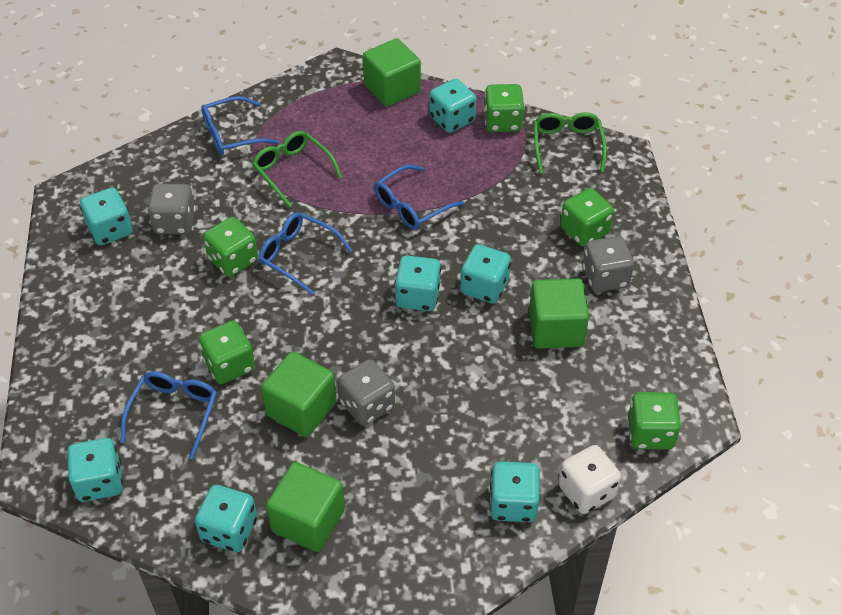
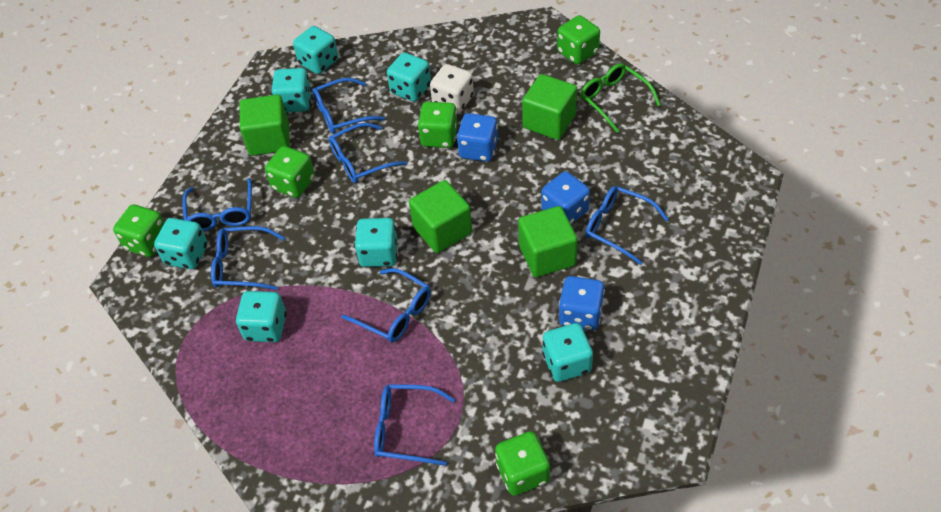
blue dice: none = 0 -> [457,113,498,162] [541,171,590,224] [559,276,605,331] = 3
blue glasses: [120,371,217,459] [201,96,279,155] [259,212,353,295] [374,165,465,230] = 4 -> [182,178,252,231] [211,226,285,290] [312,78,385,134] [329,123,407,183] [341,268,431,343] [374,384,455,466] [585,186,669,265] = 7
green glasses: [252,131,342,208] [534,112,607,174] = 2 -> [580,63,661,133] = 1
grey dice: [148,184,196,234] [338,359,395,426] [583,236,634,292] = 3 -> none = 0

